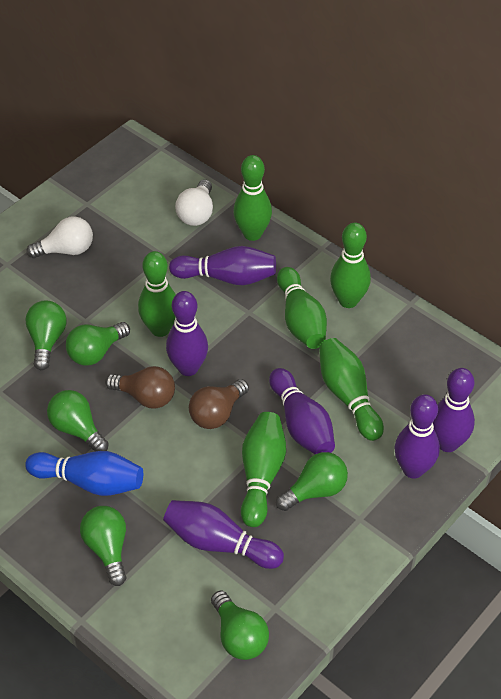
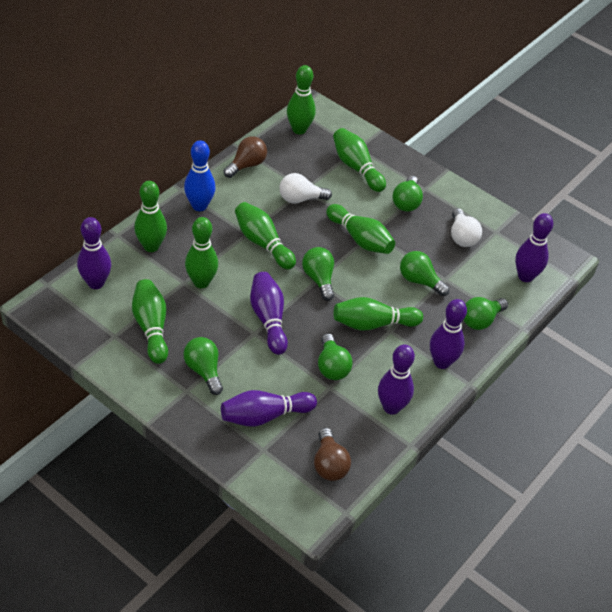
green bowling pin: [138,251,176,337] [233,155,272,241] [241,412,286,527] [277,267,327,349] [319,338,384,441] [330,223,371,308] = 6 -> [132,279,168,364] [134,181,167,252] [185,217,218,288] [235,202,296,269] [287,65,316,134] [326,204,395,254] [333,128,386,192] [334,297,423,330] = 8

